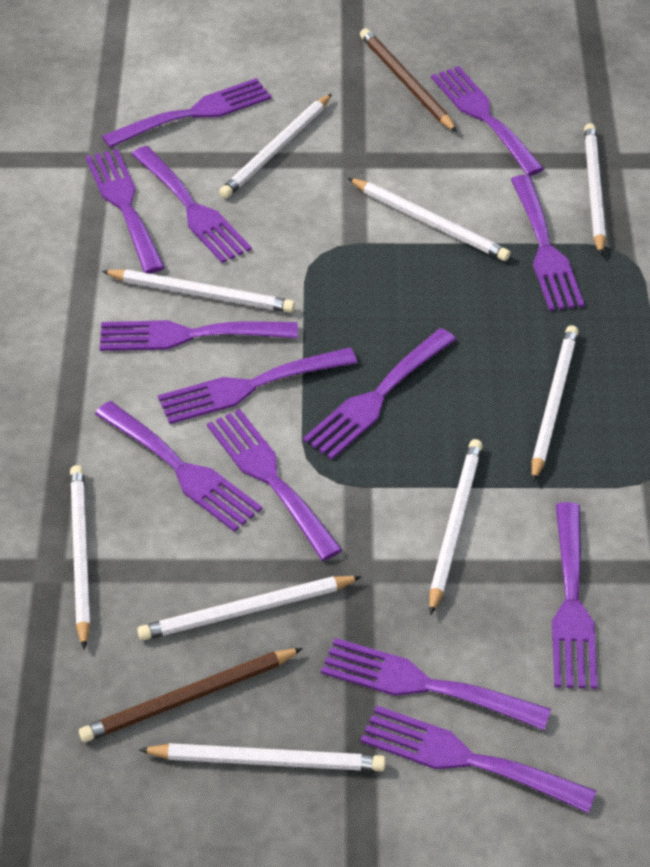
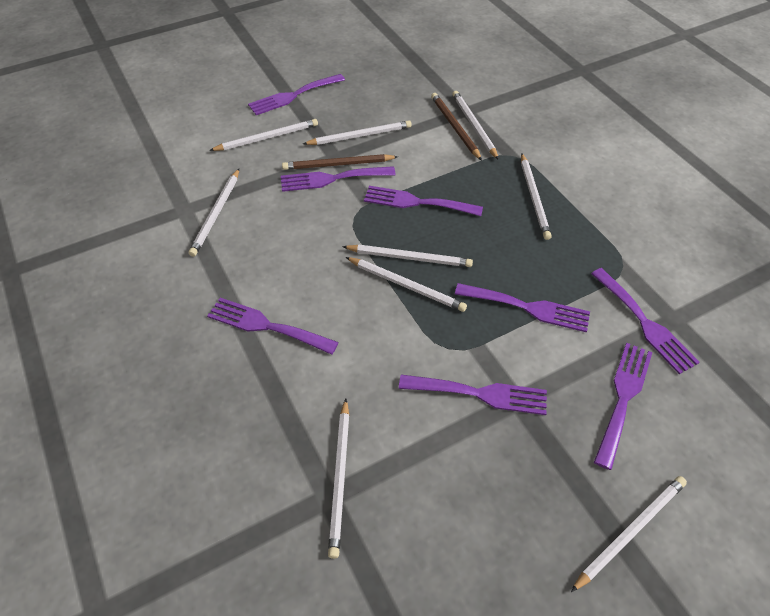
purple fork: [85,149,165,274] [95,401,262,532] [100,320,298,351] [102,78,272,148] [131,146,252,263] [158,347,357,424] [207,409,343,561] [303,328,456,459] [321,638,551,730] [360,705,597,813] [431,66,544,176] [511,175,585,311] [552,502,598,689] = 13 -> [207,298,339,355] [248,74,345,115] [281,166,396,192] [364,186,483,216] [399,375,547,415] [455,283,590,332] [591,268,700,374] [594,343,653,470] = 8

